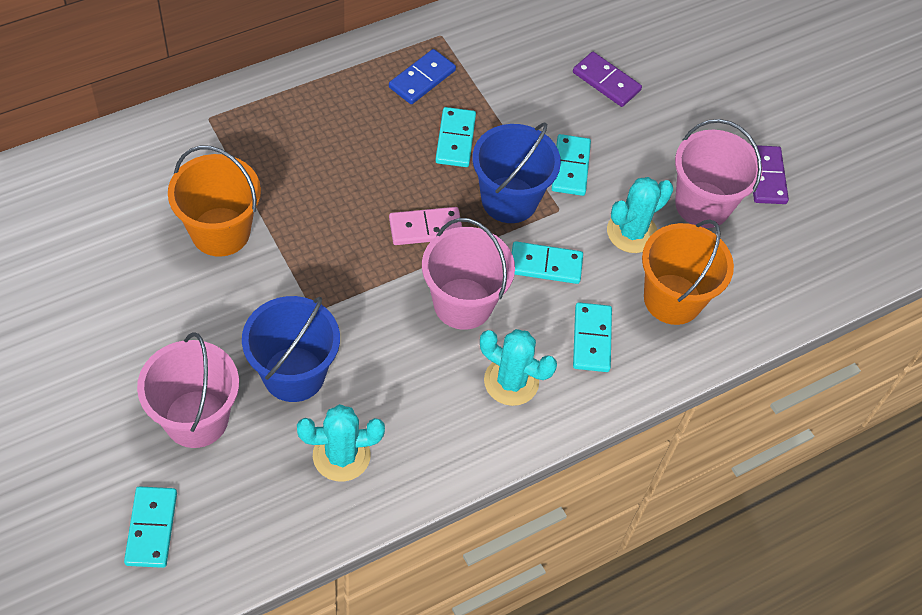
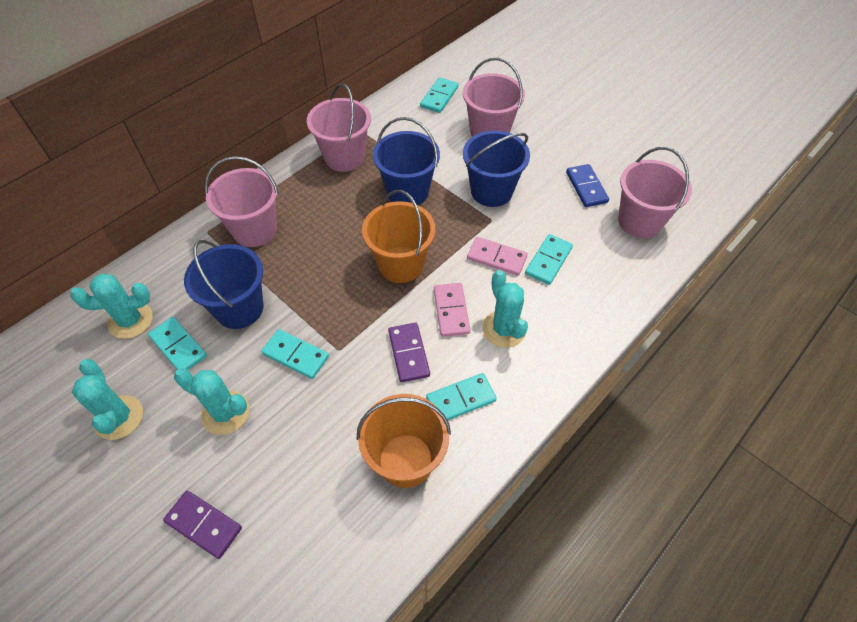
blue bucket: [242,296,340,402] [472,122,561,223] = 2 -> [184,240,264,329] [373,117,440,205] [463,131,530,207] = 3
pink bucket: [137,332,239,448] [422,218,515,330] [675,119,762,228] = 3 -> [205,156,279,247] [307,83,371,172] [463,58,525,137] [618,147,692,238] = 4
pink domino: [389,207,462,245] = 1 -> [434,283,470,337] [467,237,528,276] = 2
turquoise cactus: [297,404,385,482] [480,329,557,406] [607,177,673,253] = 3 -> [70,274,153,339] [72,359,143,440] [174,369,249,435] [482,270,528,348] = 4

